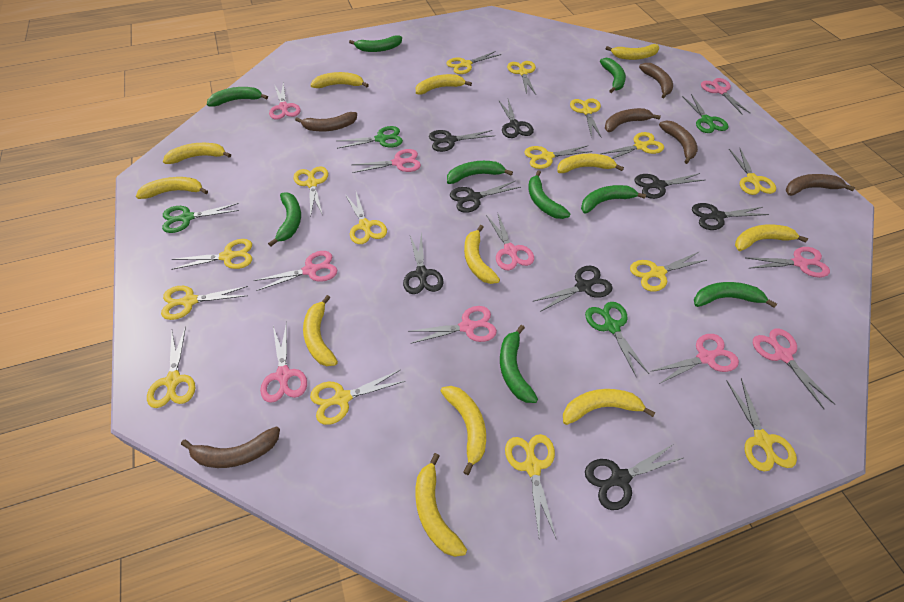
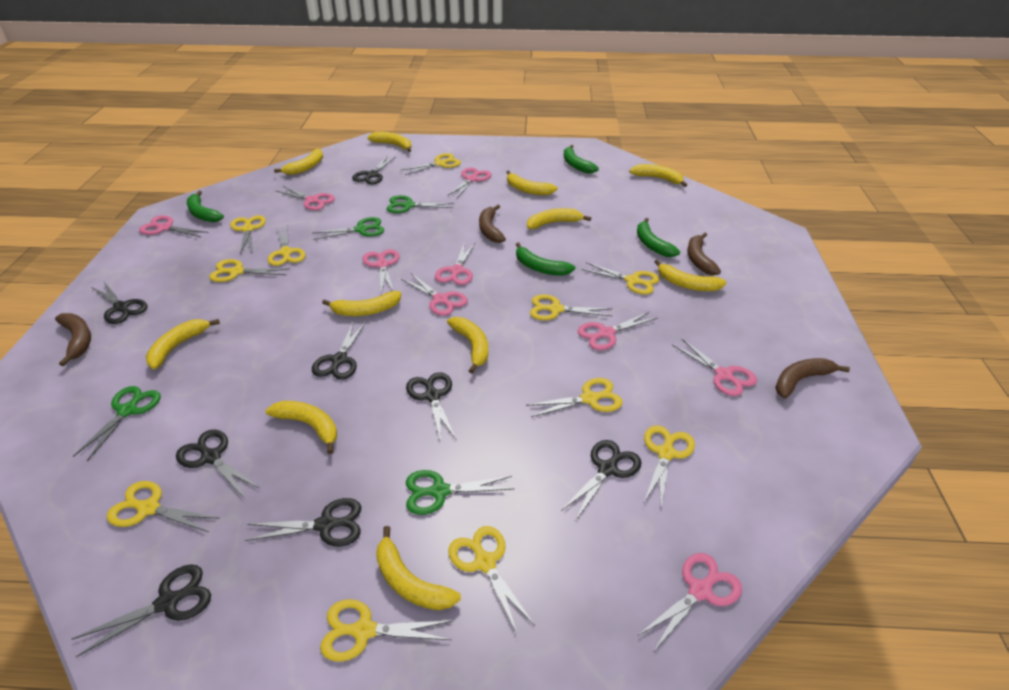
brown banana: [181,426,280,468] [295,112,357,132] [605,108,661,132] [639,63,673,98] [659,121,698,164] [786,174,855,196] = 6 -> [55,313,91,366] [479,205,506,243] [687,233,721,275] [775,358,850,399] = 4
green banana: [207,87,268,106] [268,192,301,246] [349,35,402,52] [447,161,513,184] [500,325,538,403] [528,170,571,219] [581,185,646,214] [600,58,626,93] [694,282,777,308] = 9 -> [187,191,224,222] [516,242,575,276] [564,145,599,173] [637,218,680,257] = 4
pink scissors: [254,251,337,291] [260,322,307,403] [269,82,301,120] [351,149,421,173] [408,306,497,344] [486,212,534,270] [650,334,739,384] [701,78,750,114] [747,247,830,278] [753,328,836,409] = 10 -> [139,215,209,237] [276,186,335,210] [363,249,400,294] [401,273,468,316] [435,243,475,285] [447,168,491,199] [577,312,658,350] [639,553,742,651] [672,338,757,396] = 9
yellow banana: [136,177,208,199] [163,143,231,164] [303,295,338,366] [311,72,369,88] [415,453,467,557] [416,74,472,94] [441,386,486,475] [464,225,500,284] [557,154,624,173] [563,389,655,425] [605,44,659,60] [735,224,808,251] = 12 -> [146,319,220,369] [265,401,337,454] [274,149,323,175] [322,291,401,316] [367,132,411,152] [376,526,461,610] [447,317,488,373] [506,171,558,195] [527,208,591,229] [629,164,687,187] [654,259,727,291] = 11
yellow scissors: [147,326,195,408] [161,286,248,320] [171,239,252,270] [294,166,328,216] [310,370,405,425] [345,192,387,244] [446,51,501,74] [505,434,556,538] [507,61,536,95] [524,146,593,169] [570,98,602,138] [601,132,664,159] [630,252,707,292] [727,378,797,472] [729,149,776,195] = 15 -> [107,481,220,532] [209,259,290,282] [230,215,266,254] [268,225,305,266] [320,599,452,662] [402,153,461,175] [448,526,535,633] [526,378,623,417] [530,294,612,320] [581,262,659,294] [644,425,695,506] = 11

